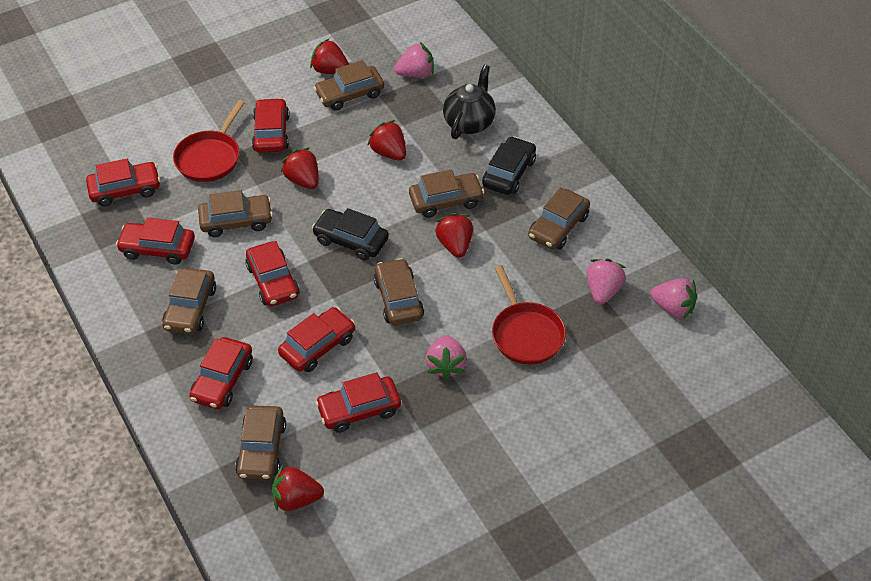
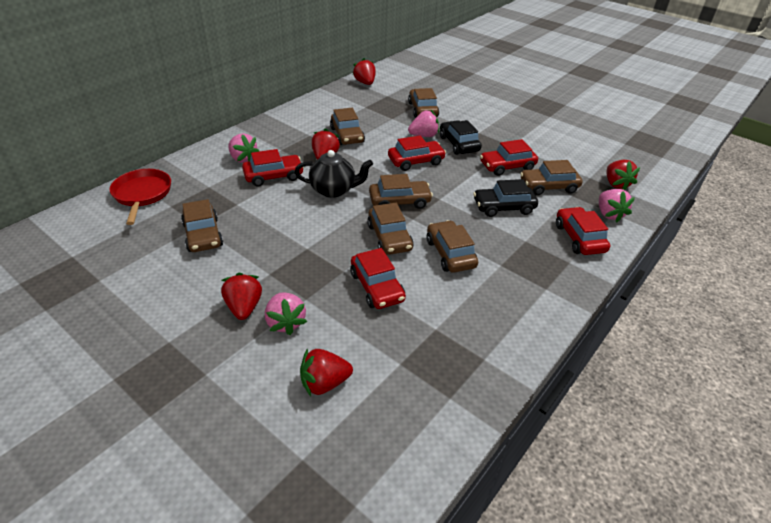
red car: [86,159,161,207] [116,218,195,265] [189,337,253,409] [246,241,300,307] [252,98,289,153] [278,307,355,372] [315,372,401,433] = 7 -> [242,149,304,187] [350,248,406,309] [388,135,446,171] [480,139,538,176] [556,207,610,255] = 5
red pan: [173,100,245,182] [492,265,566,365] = 2 -> [110,169,171,225] = 1

